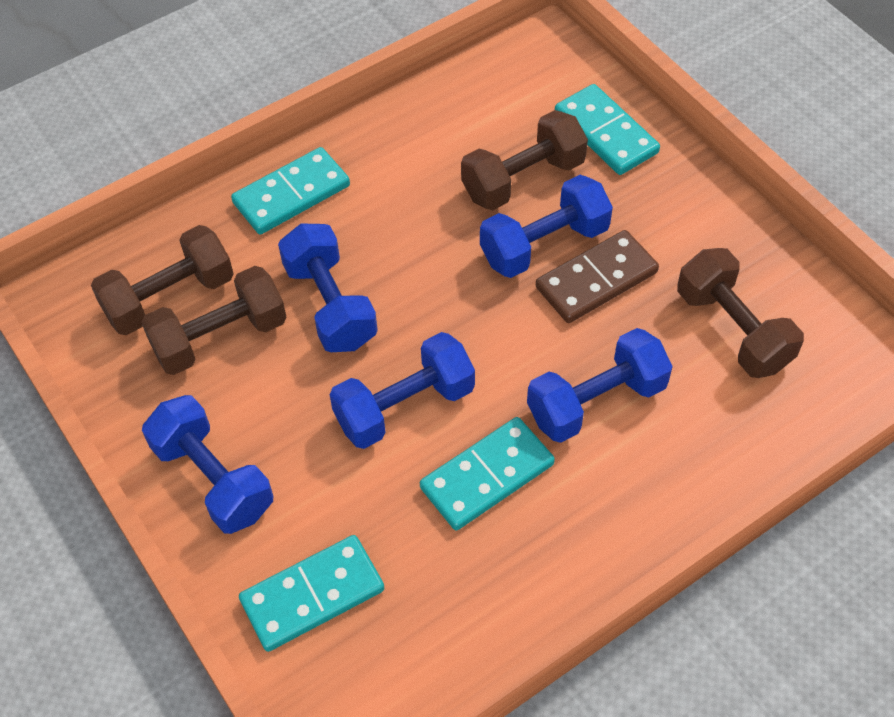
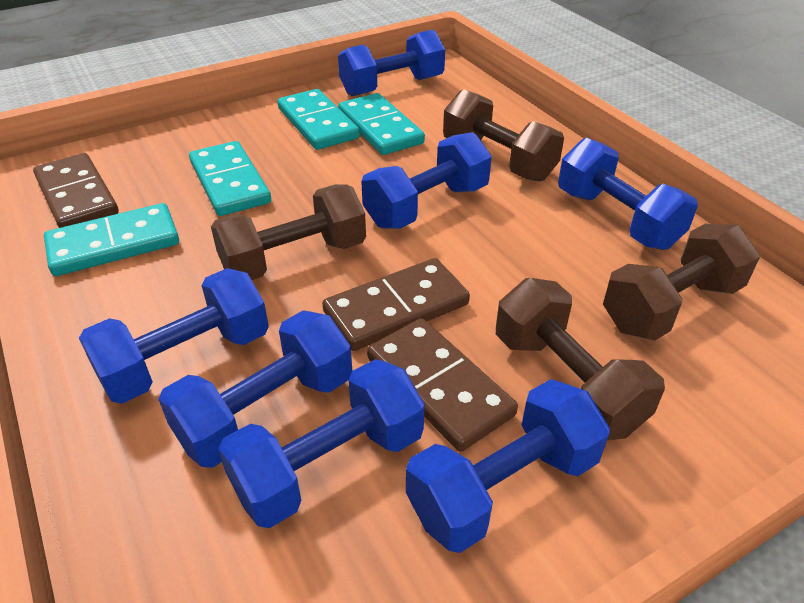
blue dumbbell: [142,395,273,534] [278,224,378,352] [330,332,475,449] [480,175,613,278] [527,328,673,443] = 5 -> [79,268,269,404] [158,310,352,468] [218,359,425,528] [338,30,445,96] [361,132,492,229] [406,379,610,553] [558,138,698,250] = 7
brown domino: [536,230,659,323] = 1 -> [33,153,119,228] [322,258,470,351] [367,318,518,452] = 3

